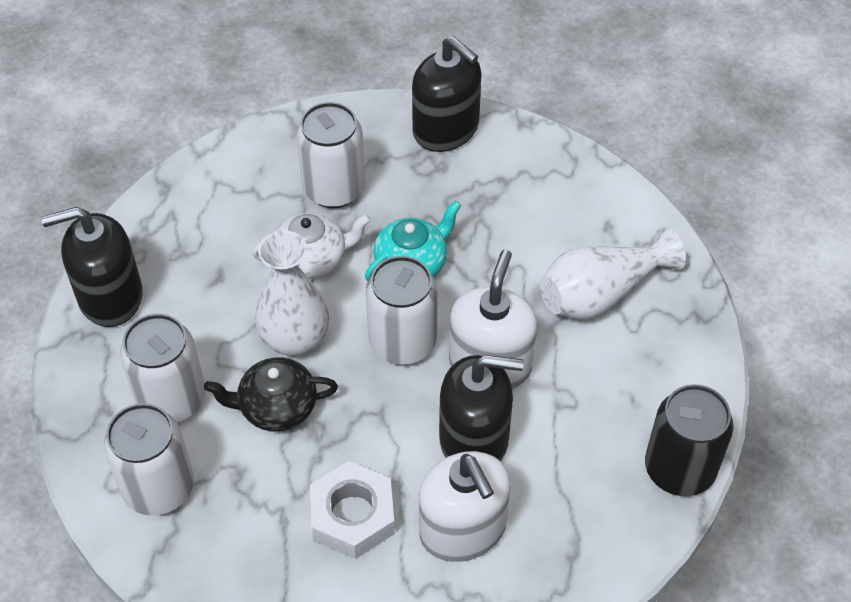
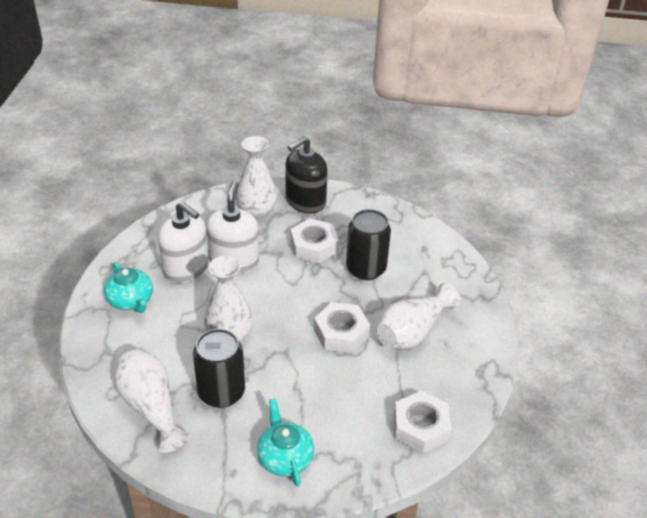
black can: [645,384,734,496] = 1 -> [193,329,245,408] [346,209,391,280] = 2
black soap dispenser: [41,207,143,327] [412,36,481,152] [439,355,524,461] = 3 -> [286,136,328,213] = 1
black teapot: [204,357,338,431] = 1 -> none = 0
turquoise teapot: [365,201,461,281] = 1 -> [104,262,153,313] [257,398,314,487] = 2
white can: [104,403,194,516] [120,314,206,422] [296,102,365,208] [366,256,438,365] = 4 -> none = 0
white nut: [310,461,395,559] = 1 -> [291,218,339,263] [314,302,370,353] [394,391,451,453] = 3
white teapot: [252,212,371,279] = 1 -> none = 0
white vase: [255,230,329,356] [540,229,686,320] = 2 -> [114,349,190,453] [204,256,253,342] [236,136,277,219] [377,283,460,349] = 4

